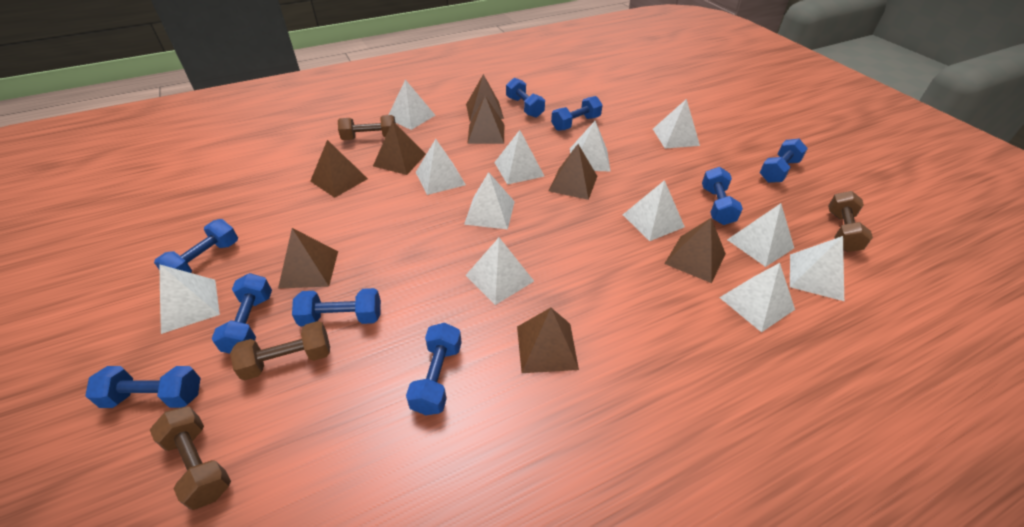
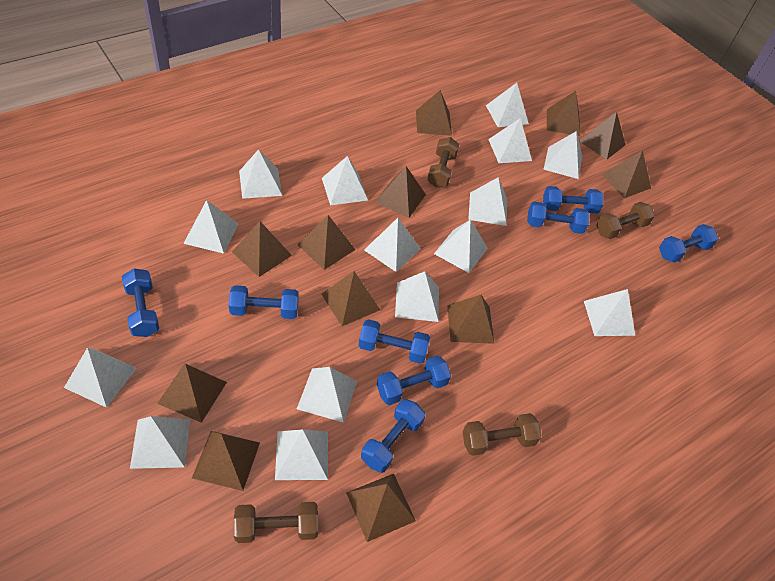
blue dumbbell: [85,366,201,408] [154,219,238,273] [211,273,272,354] [292,288,381,326] [406,323,462,415] [506,77,545,118] [551,96,603,131] [702,167,743,225] [760,139,808,183] = 9 -> [122,268,159,337] [229,285,299,319] [358,319,430,364] [361,399,425,473] [377,356,451,405] [527,202,590,234] [543,186,604,214] [659,224,718,263] = 8
brown pyramid: [278,228,338,289] [310,140,368,198] [373,121,426,175] [466,74,504,121] [467,96,504,144] [517,308,579,373] [549,144,597,200] [664,218,726,283] = 8 -> [157,364,227,423] [192,431,260,491] [232,221,292,277] [297,215,356,270] [321,271,380,326] [346,474,416,542] [375,166,426,218] [416,90,452,136] [447,295,494,344] [547,91,580,136] [579,112,625,159] [601,150,651,198] = 12
white pyramid: [160,265,220,334] [389,79,436,130] [416,139,466,195] [464,172,515,230] [465,238,534,305] [494,130,545,185] [570,121,611,172] [623,180,685,241] [653,99,700,148] [719,263,795,332] [727,203,794,267] [790,236,844,301] = 12 -> [64,348,137,408] [130,416,190,469] [183,200,239,254] [239,149,282,199] [275,429,328,480] [297,367,357,423] [322,156,368,205] [364,218,421,272] [395,271,439,322] [434,219,488,273] [468,177,507,226] [486,83,529,127] [488,118,532,163] [543,131,582,179] [584,289,635,336] = 15

